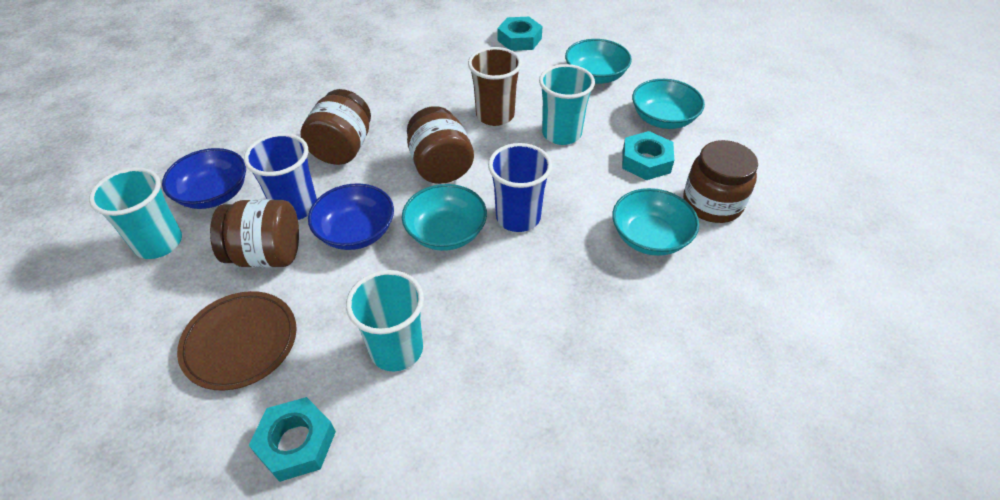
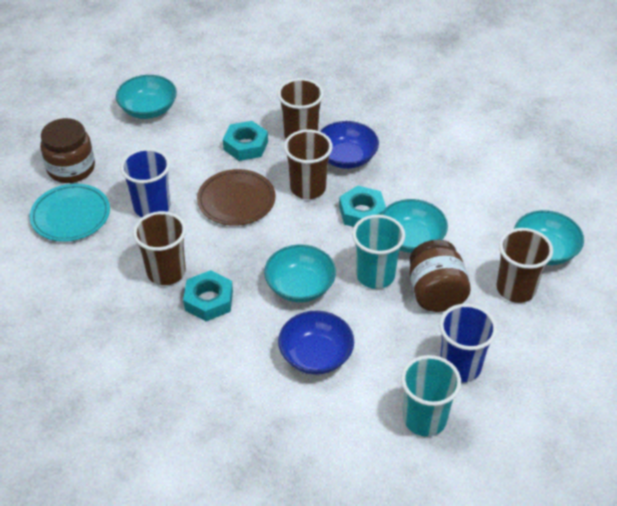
brown cup: [468,47,522,126] = 1 -> [133,211,186,285] [277,78,324,139] [284,129,333,199] [497,228,553,303] = 4
brown jar: [210,199,299,267] [301,89,371,165] [407,106,474,184] [683,140,758,223] = 4 -> [40,118,95,183] [409,240,471,312] = 2
turquoise cup: [89,168,182,259] [346,270,424,372] [539,64,595,145] = 3 -> [352,215,405,289] [401,355,461,436] = 2
turquoise plate: none = 0 -> [30,184,110,242] = 1

